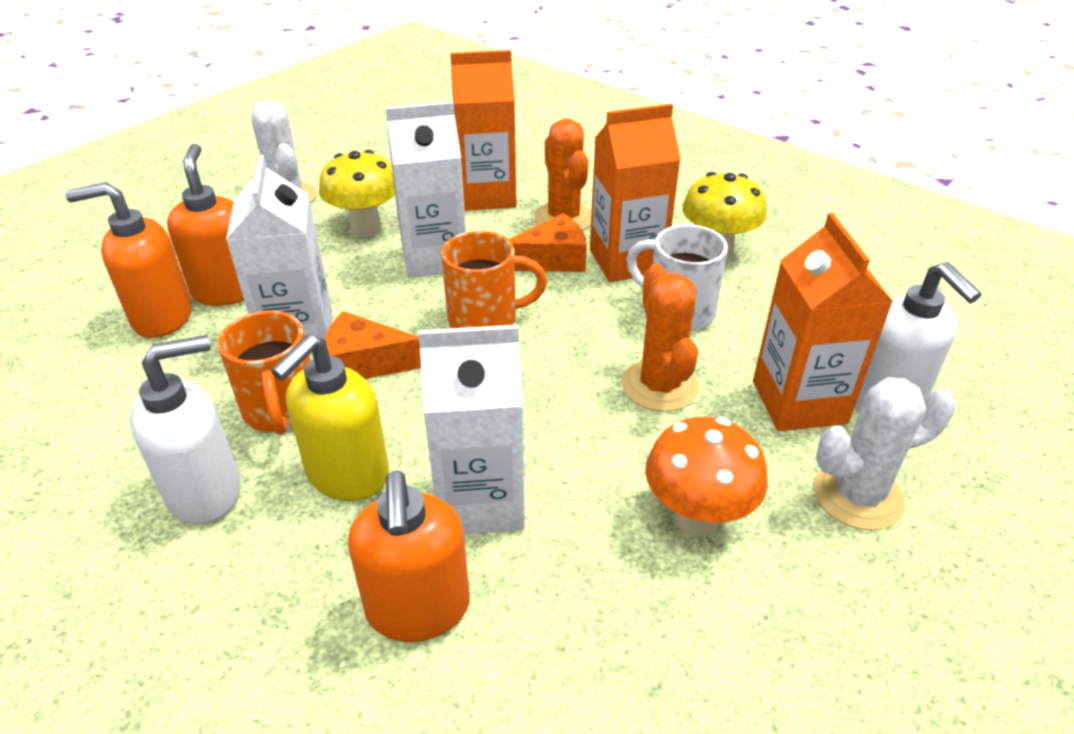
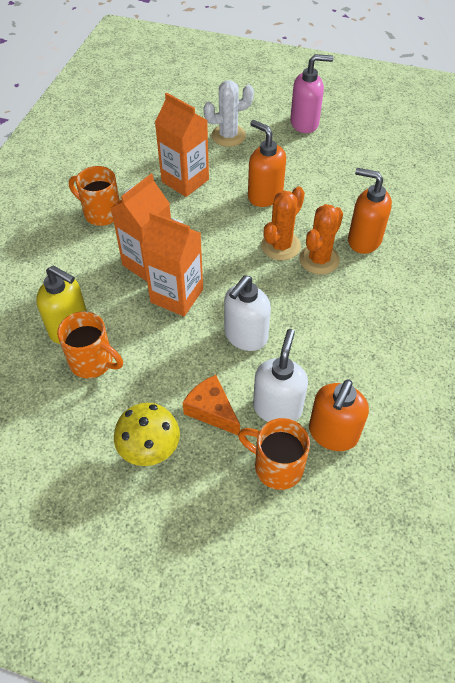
orange cheese: [324,311,421,379] [509,213,587,272] = 2 -> [183,375,240,435] = 1
orange mug: [218,311,311,435] [441,231,547,328] = 2 -> [57,311,123,378] [69,166,120,226] [238,418,310,490] = 3
orange mushroom: [645,417,768,537] = 1 -> none = 0
pink soap dispenser: none = 0 -> [290,54,334,133] = 1
white cactus: [251,100,317,204] [814,377,956,530] = 2 -> [204,80,254,147] = 1
white carton: [226,155,332,354] [385,101,466,278] [418,325,525,534] = 3 -> none = 0
white mug: [626,224,728,331] = 1 -> none = 0
yellow mushroom: [319,150,395,237] [682,172,767,260] = 2 -> [114,403,180,466] = 1

